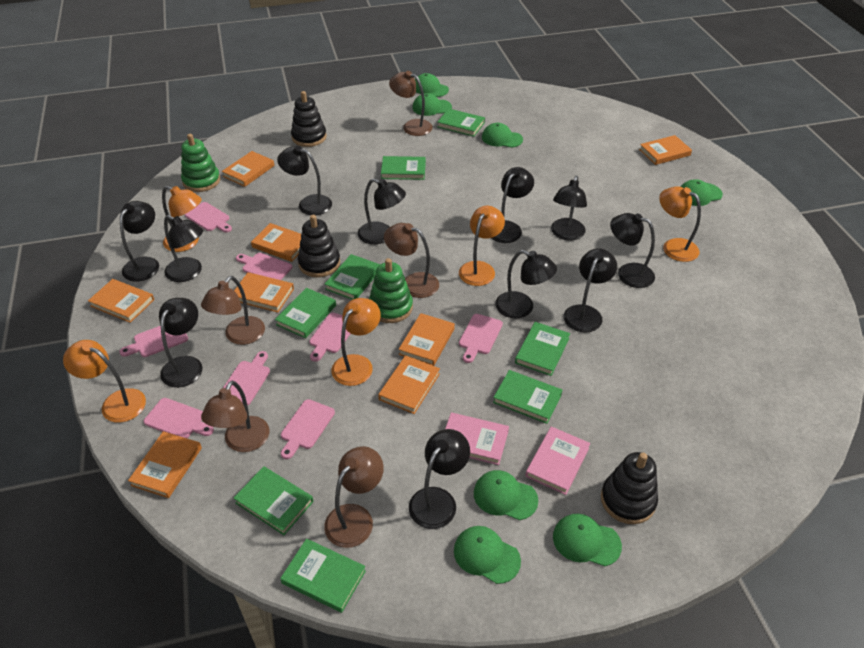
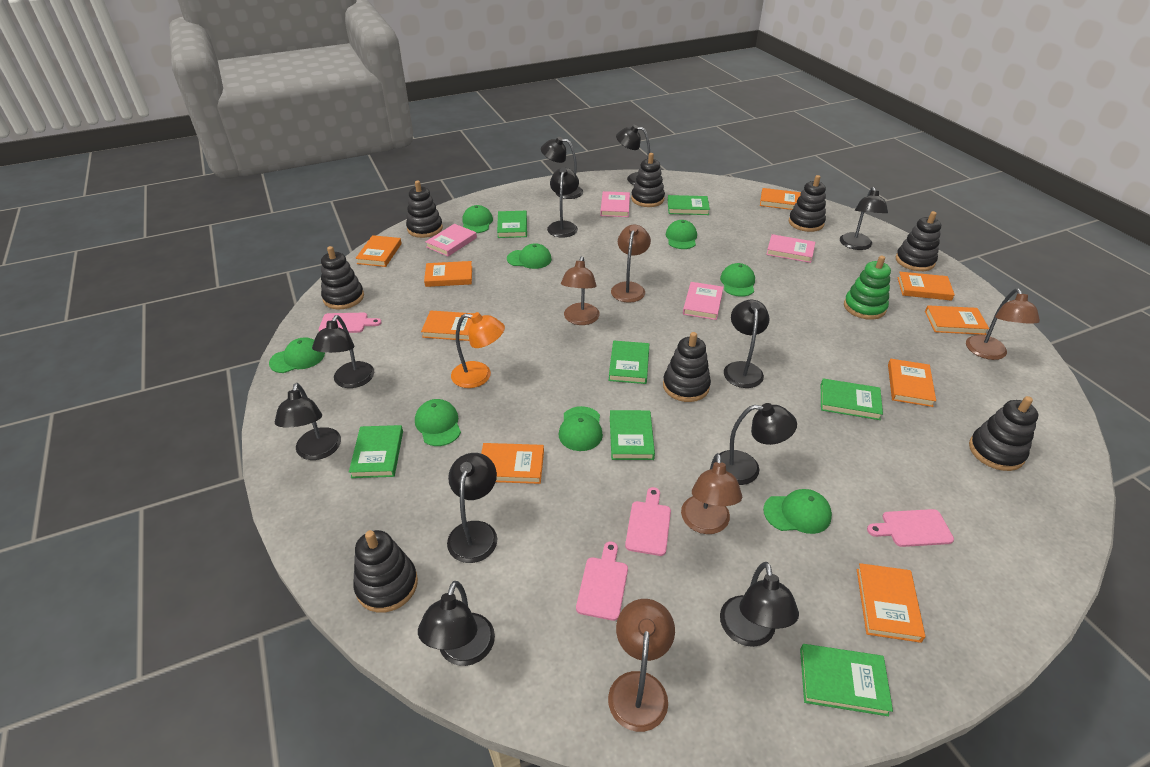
black stacking toy: [291,91,327,147] [298,215,340,277] [601,452,658,524] = 3 -> [321,246,364,309] [353,530,418,613] [406,181,443,238] [631,153,665,207] [663,332,711,402] [789,175,826,232] [896,211,941,271] [969,396,1038,471] = 8
green book: [233,466,313,535] [275,288,336,338] [280,538,366,613] [325,254,380,300] [381,156,426,180] [437,109,485,137] [493,370,562,424] [515,322,570,376] = 8 -> [349,425,403,478] [497,211,527,238] [608,341,649,384] [610,410,655,460] [668,195,710,215] [800,644,893,716] [821,379,883,420] = 7
green cap: [412,93,452,116] [415,73,449,97] [454,526,521,584] [474,470,538,520] [482,123,523,148] [553,514,622,566] [681,179,723,206] = 7 -> [269,337,325,373] [415,399,461,446] [462,205,493,233] [507,243,552,269] [559,406,603,451] [666,220,697,249] [720,263,755,297] [763,489,832,534] = 8
green stacking toy: [181,134,220,192] [369,258,413,323] = 2 -> [844,256,891,320] = 1
orange book: [88,279,154,323] [128,431,202,498] [222,151,274,187] [234,272,294,312] [251,223,301,262] [378,355,440,414] [398,313,455,366] [639,135,692,165] = 8 -> [355,235,402,267] [421,310,474,341] [424,261,472,287] [481,443,544,484] [760,188,801,210] [857,563,925,643] [888,359,936,407] [897,272,955,301] [925,305,989,335] = 9
orange lamp: [63,340,146,423] [162,186,202,252] [331,298,381,386] [459,206,505,286] [659,186,701,262] = 5 -> [451,312,505,388] = 1
pink book: [445,412,509,465] [525,426,590,495] = 2 -> [425,224,477,256] [600,191,630,217] [683,282,723,320] [766,234,815,263] = 4
pink cutting board: [119,326,188,357] [144,398,214,438] [185,202,232,233] [223,351,270,405] [236,253,292,280] [281,399,335,459] [309,313,351,362] [459,314,503,363] = 8 -> [319,313,382,333] [576,542,628,621] [625,487,671,556] [867,509,954,547] = 4

